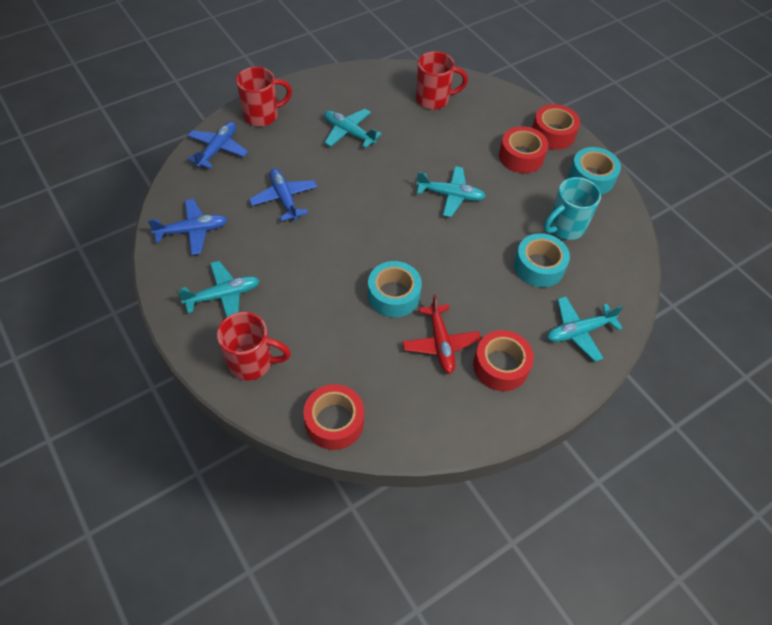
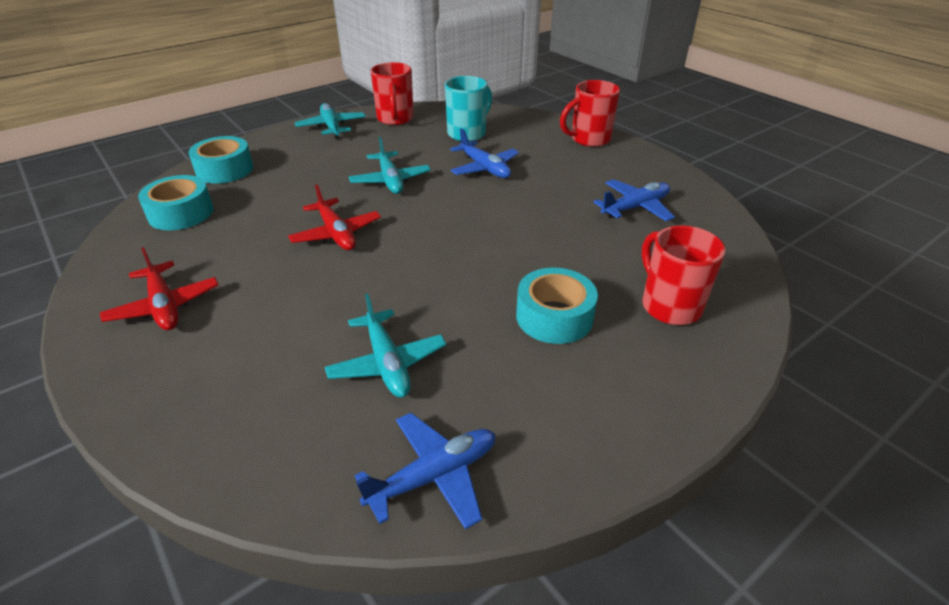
red plane: [402,294,481,374] = 1 -> [100,247,219,330] [288,184,381,250] = 2
red tape: [303,384,364,450] [473,330,534,391] [499,126,548,173] [532,104,580,150] = 4 -> none = 0
turquoise plane: [178,261,260,317] [324,109,382,148] [416,166,486,217] [547,296,623,362] = 4 -> [295,103,366,138] [325,294,446,398] [349,137,431,194] = 3

